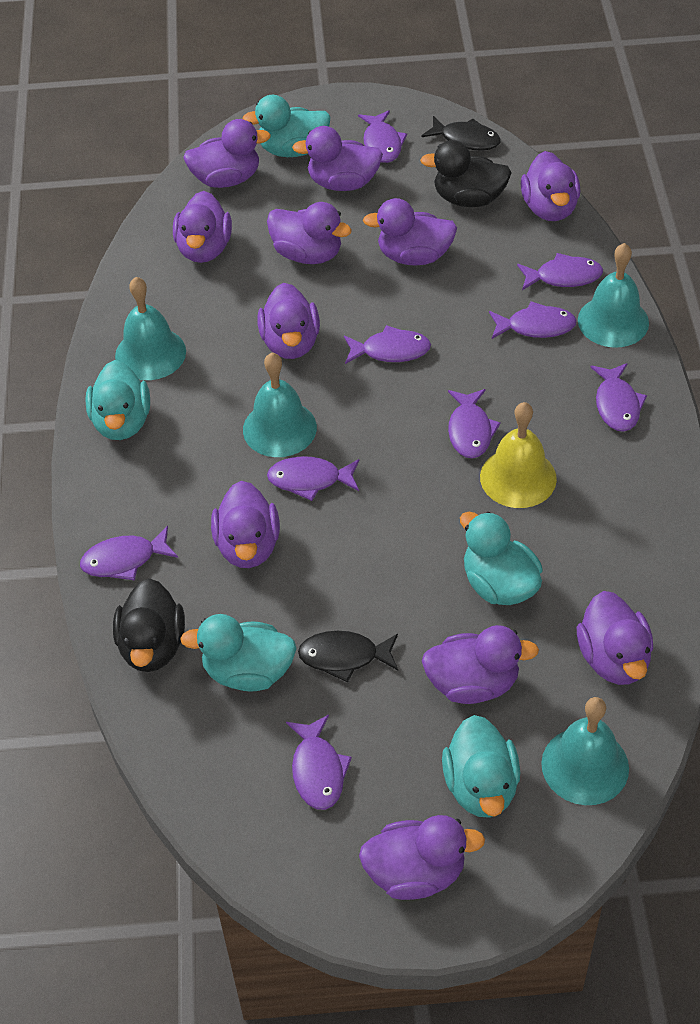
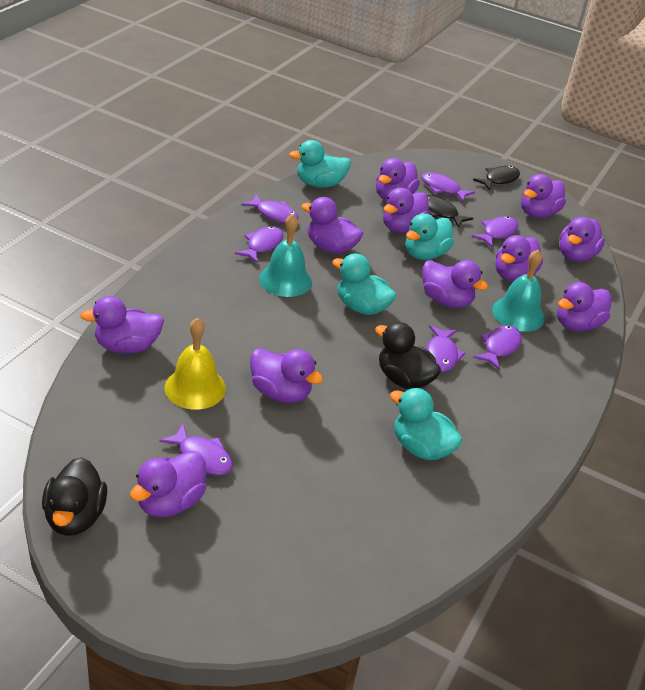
purple fish: [80,526,178,580] [267,456,359,501] [286,715,352,810] [344,325,431,364] [358,110,407,163] [448,389,501,458] [489,301,577,339] [517,253,603,290] [590,363,647,432] = 9 -> [159,424,233,476] [235,226,284,264] [241,194,299,223] [421,172,475,202] [426,325,465,372] [471,216,518,248] [473,325,522,369] = 7
turquoise bell: [115,277,186,380] [243,353,317,457] [541,697,629,805] [578,243,649,347] = 4 -> [259,214,312,297] [492,250,545,332] = 2
turquoise duck: [85,360,150,440] [180,614,297,692] [242,95,331,157] [442,715,520,818] [460,512,543,605] = 5 -> [289,140,351,188] [332,254,397,315] [390,388,463,460] [405,213,454,260] = 4

